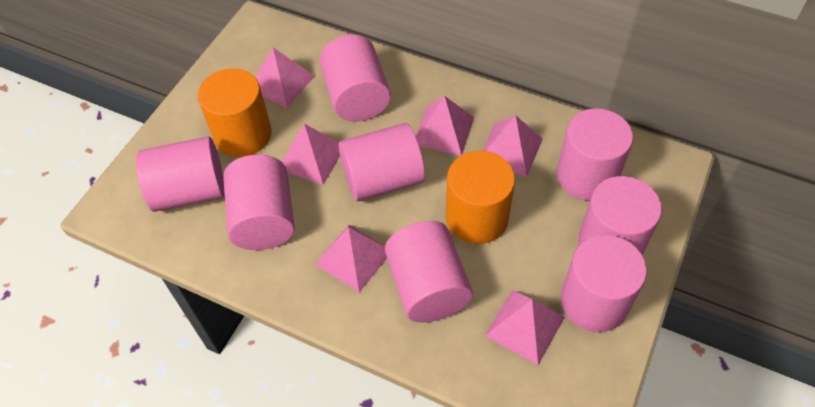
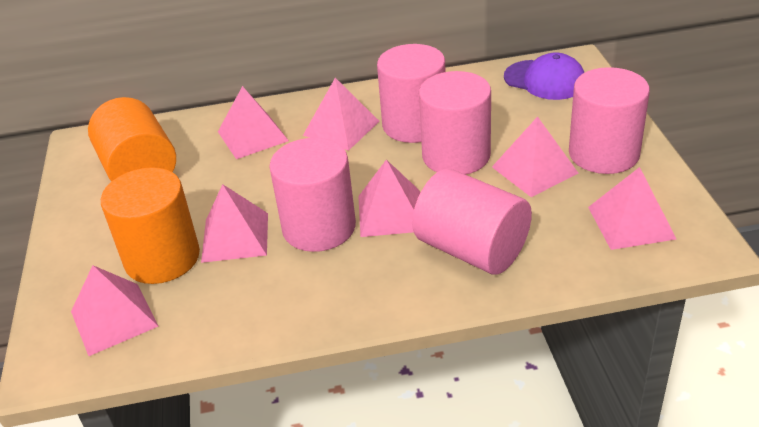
pink cylinder: [136,136,225,212] [223,155,295,250] [320,35,391,122] [339,123,425,201] [385,221,473,323] [557,108,633,200] [561,235,647,332] [578,176,662,255] = 8 -> [269,138,356,252] [377,44,445,143] [412,169,532,275] [419,71,491,175] [569,67,650,174] = 5
pink pyramid: [255,47,315,108] [282,124,340,185] [315,225,387,293] [416,96,474,156] [482,115,543,177] [485,290,565,365] = 6 -> [71,265,159,356] [201,184,268,263] [218,86,289,159] [303,78,380,150] [358,160,420,237] [492,116,579,197] [588,167,676,250] = 7
purple cap: none = 0 -> [504,52,585,100] = 1

